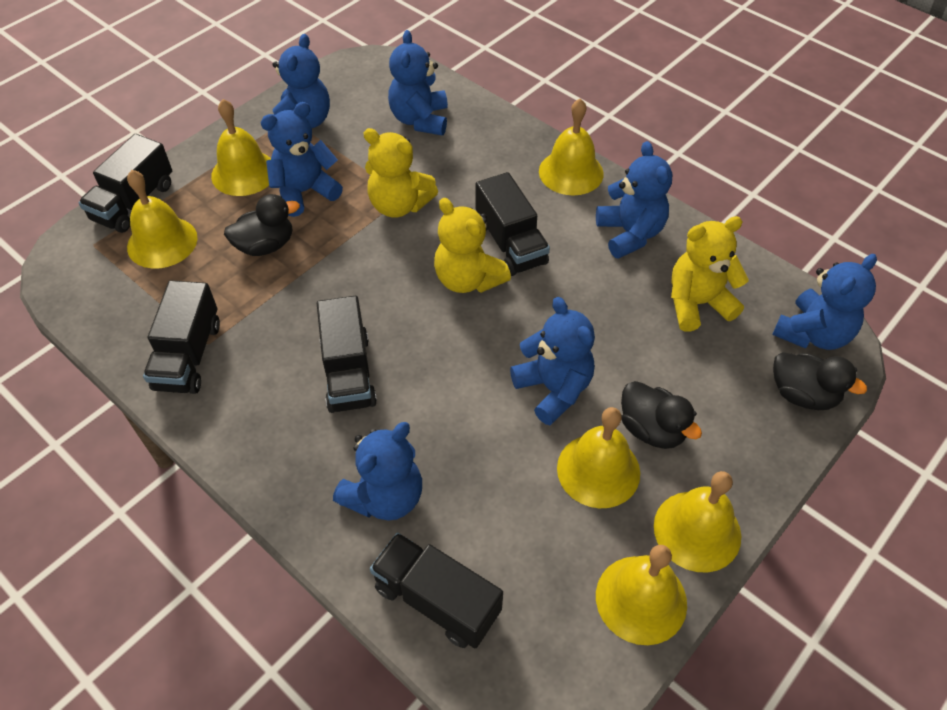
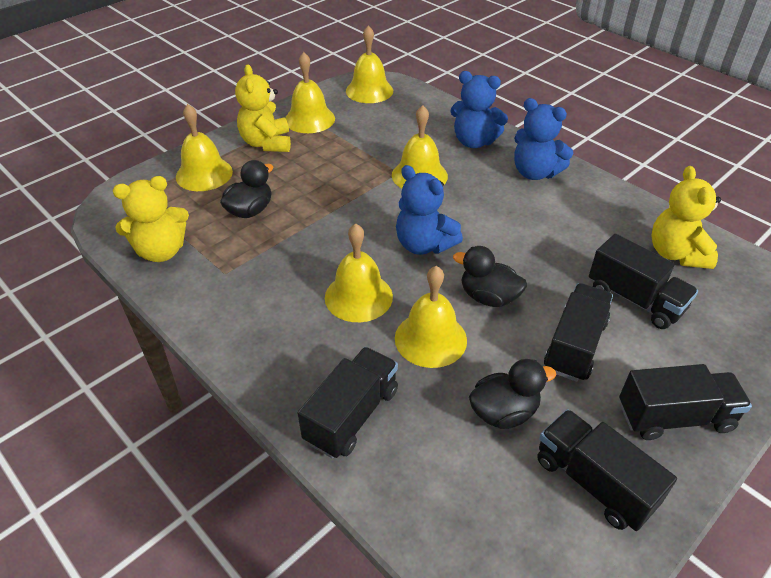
blue teddy bear: [261,102,343,217] [272,34,330,128] [333,422,422,521] [388,30,448,135] [510,297,595,425] [596,141,672,259] [772,254,877,350] = 7 -> [396,165,463,255] [450,71,508,148] [514,98,573,180] = 3

